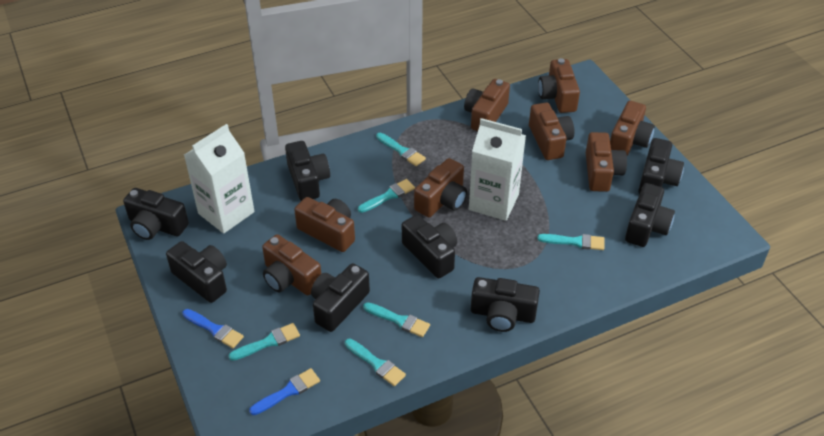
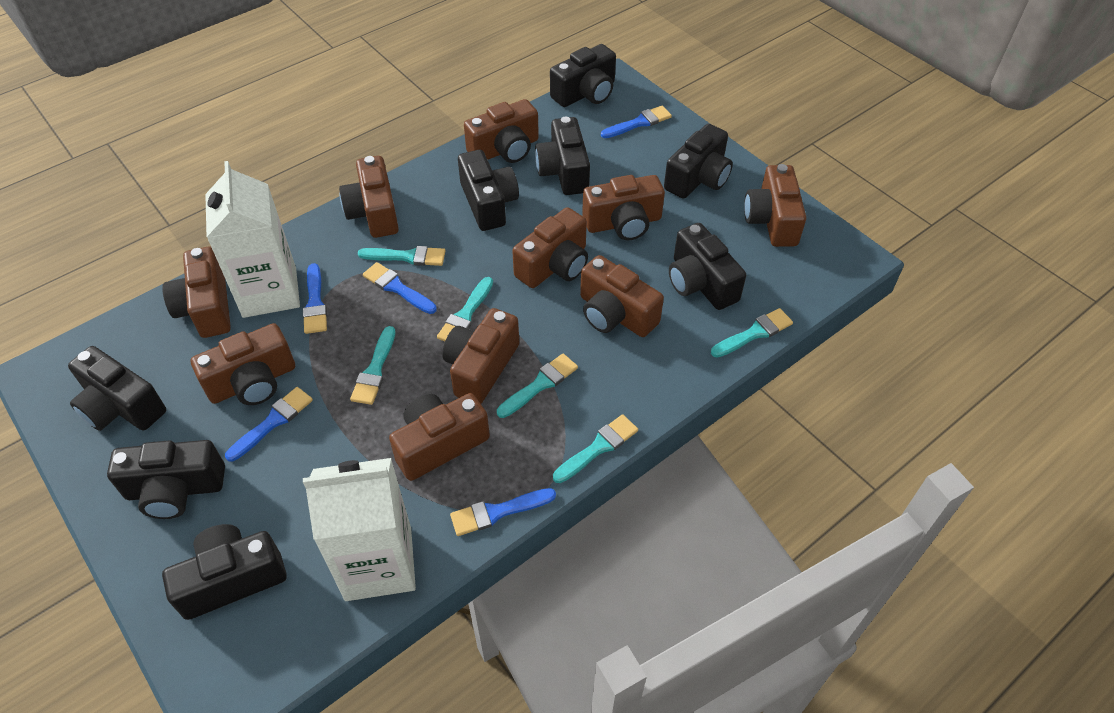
blue brush: [182,309,244,348] [249,368,320,415] = 2 -> [225,387,313,462] [303,263,327,334] [363,262,437,314] [450,488,556,536] [601,106,672,138] = 5
brown camera: [262,234,321,296] [294,197,355,252] [414,158,467,217] [464,79,510,131] [529,103,574,160] [538,58,580,113] [586,132,627,192] [610,101,655,156] = 8 -> [162,247,231,338] [190,323,295,405] [339,156,399,238] [389,393,490,481] [442,308,519,404] [464,99,539,163] [512,207,588,288] [580,255,664,337] [582,175,665,240] [744,164,806,247] = 10

